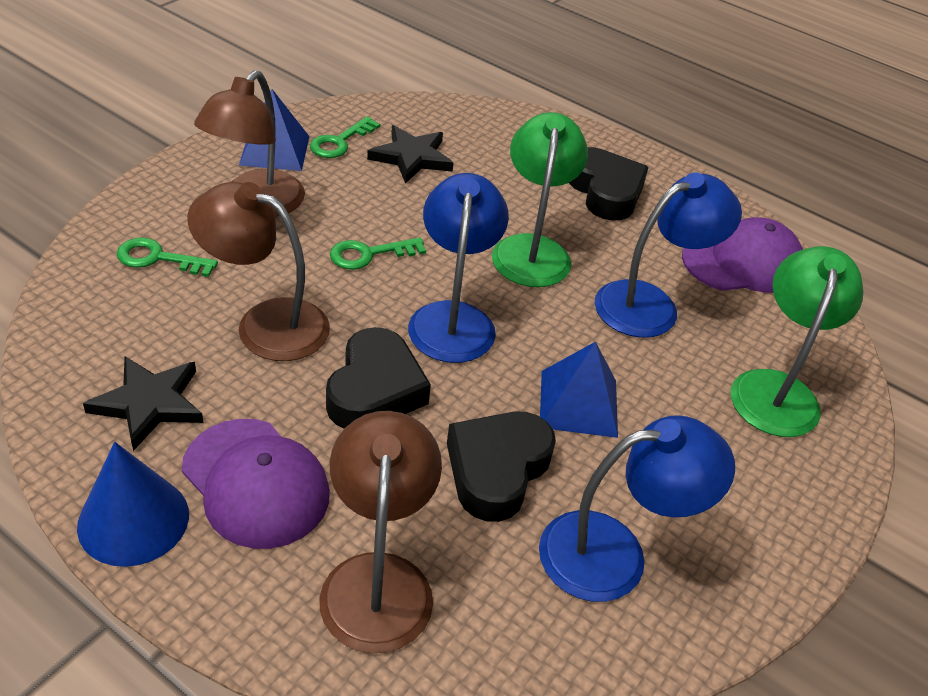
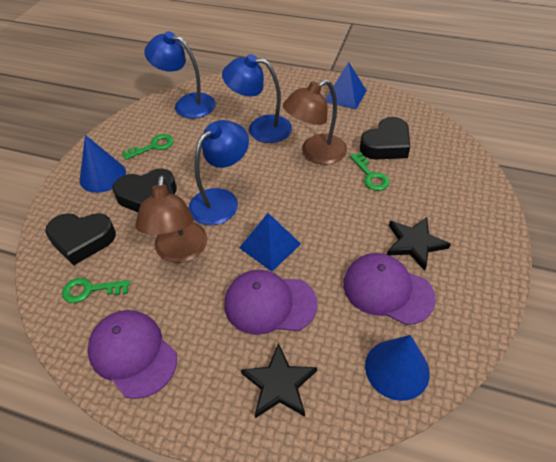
blue cone: [77,442,189,567] = 1 -> [80,135,126,193] [365,335,430,401] = 2
brown lamp: [187,182,330,361] [194,70,305,217] [319,411,442,654] = 3 -> [135,175,207,263] [283,80,347,164] = 2
green lamp: [492,112,588,287] [731,246,863,437] = 2 -> none = 0
purple cap: [181,419,330,549] [682,217,803,293] = 2 -> [87,310,177,399] [225,270,318,335] [343,253,436,325] = 3

